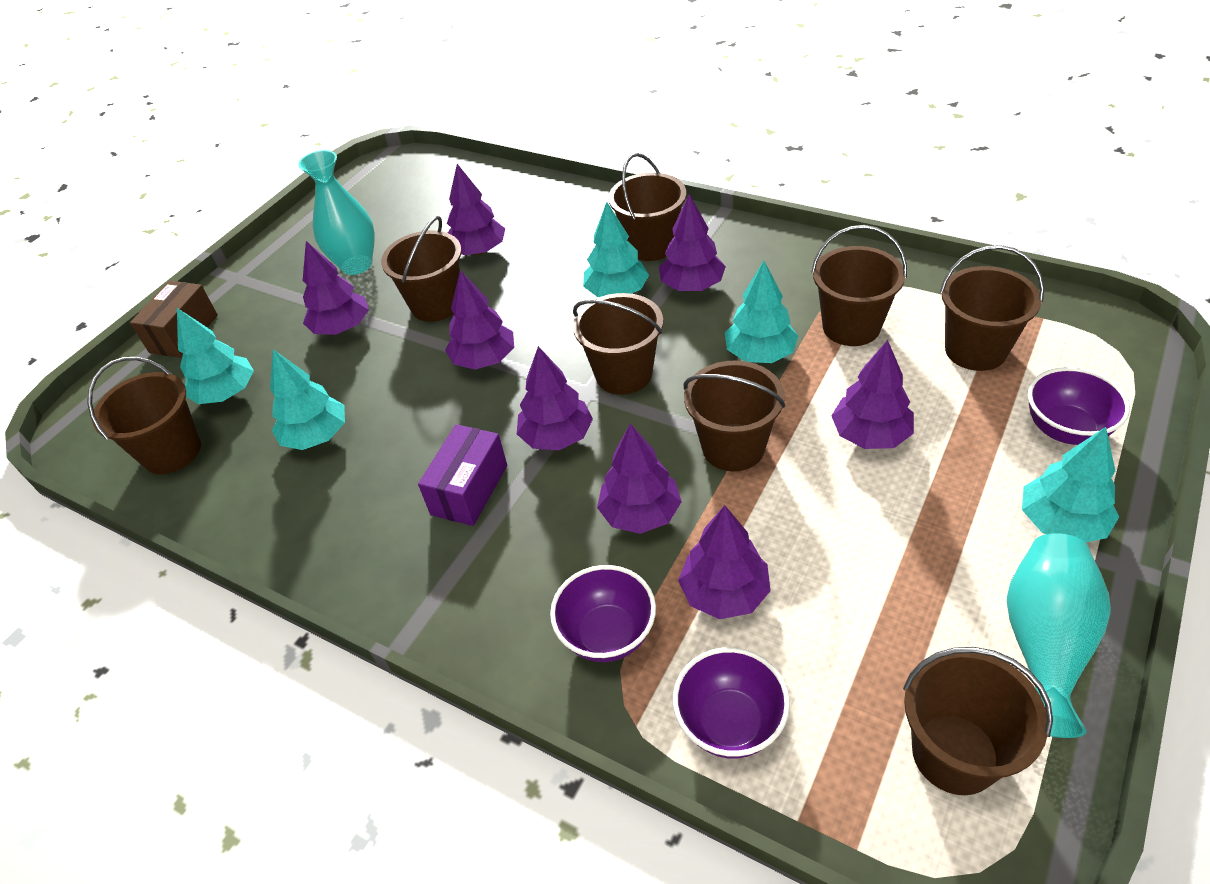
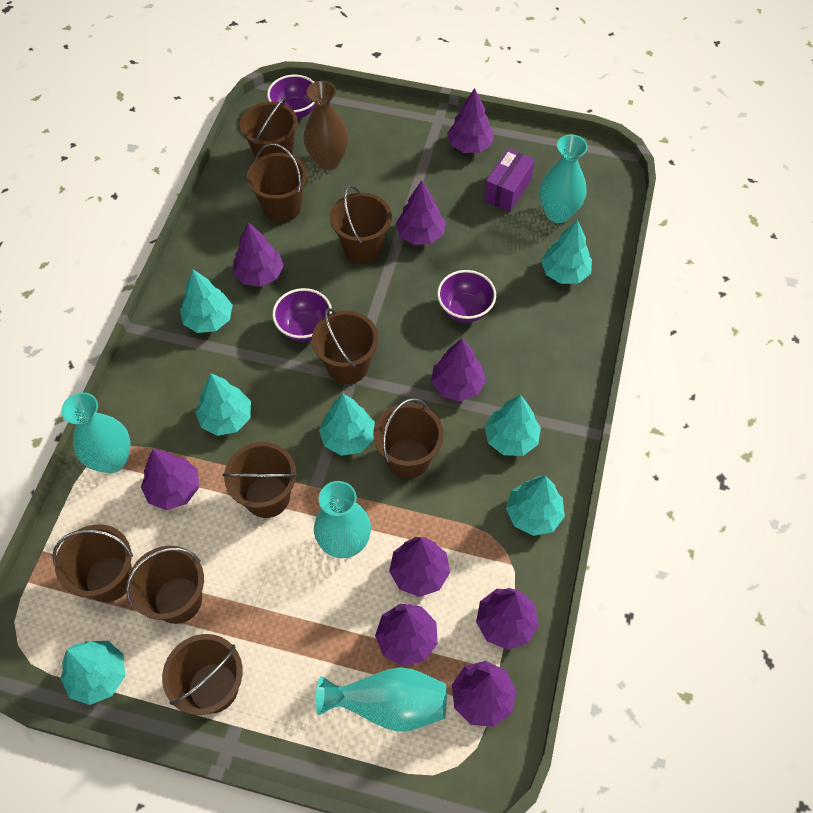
brown box: [130,281,218,358] = 1 -> none = 0
brown bucket: [87,357,201,474] [381,216,462,322] [573,293,663,395] [608,153,686,261] [683,360,785,471] [811,225,907,346] [903,647,1053,795] [940,245,1044,371] = 8 -> [52,524,133,602] [126,546,204,624] [162,634,243,715] [222,442,298,518] [240,97,298,159] [247,143,307,222] [312,308,378,384] [330,185,392,263] [373,398,444,478] = 9
brown vase: none = 0 -> [303,81,349,170] = 1
purple tree: [303,241,369,335] [445,270,514,369] [447,164,505,255] [517,346,593,450] [597,423,682,534] [659,194,726,291] [678,505,771,619] [831,340,914,449] = 8 -> [141,449,199,510] [233,222,284,287] [375,604,438,666] [389,537,450,597] [396,180,445,245] [431,338,486,401] [447,88,494,153] [452,661,516,727] [476,588,539,650] = 9
turquoise tree: [177,308,254,404] [270,349,345,450] [583,202,649,297] [725,261,798,363] [1022,427,1119,542] = 5 -> [60,641,125,705] [180,269,233,333] [196,373,251,436] [319,394,375,456] [485,395,541,456] [506,476,565,536] [541,220,592,284] = 7
turquoise vase: [298,150,375,275] [1007,533,1111,738] = 2 -> [61,392,131,473] [314,481,371,558] [316,667,447,732] [539,135,588,223] = 4

